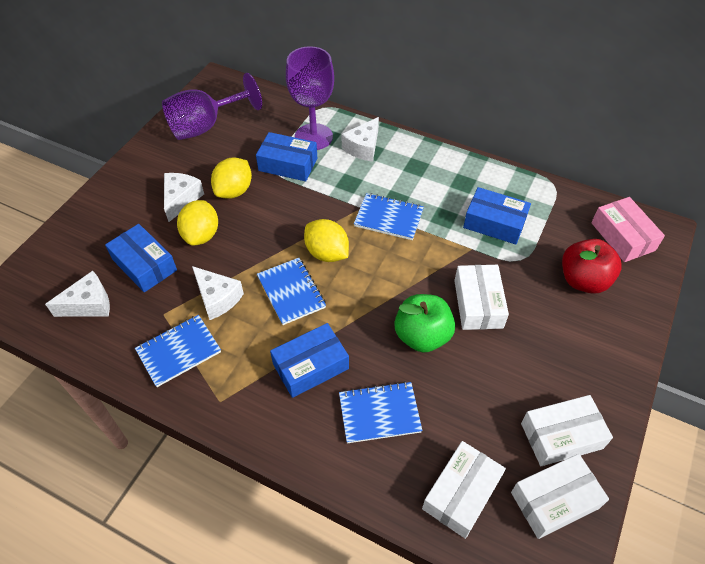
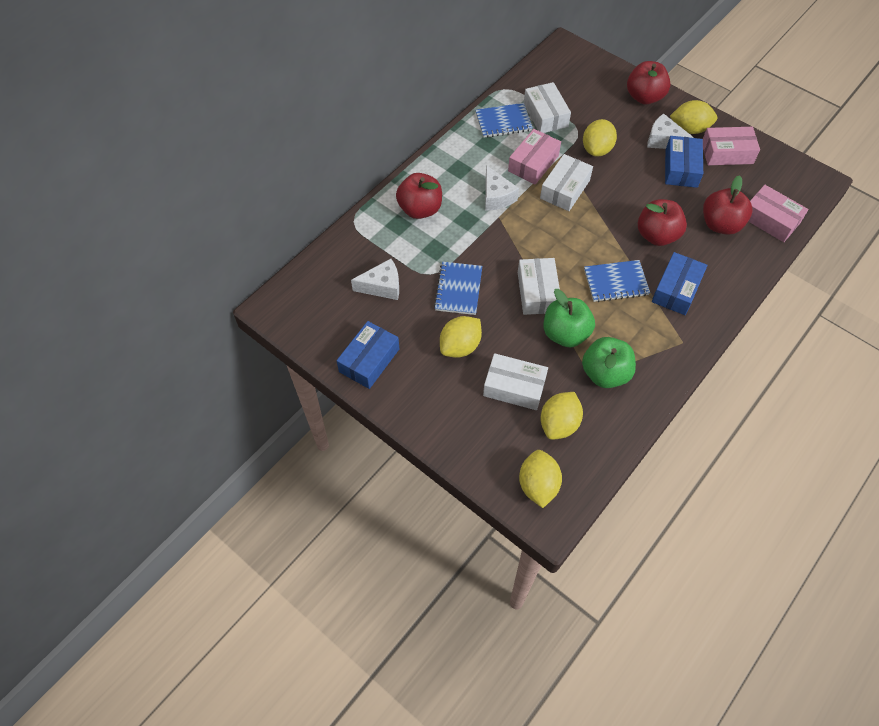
blue box: [105,224,177,293] [256,132,317,181] [270,323,349,398] [463,187,531,244] = 4 -> [337,321,399,389] [652,252,708,315] [665,136,703,188] = 3
blue notebook: [135,315,221,387] [257,258,326,325] [339,381,423,443] [354,193,424,240] = 4 -> [434,262,482,315] [475,103,533,138] [584,260,650,302] = 3
green apple: [394,294,455,353] = 1 -> [543,289,595,347] [582,337,636,388] = 2
pink box: [591,197,665,262] = 1 -> [508,129,561,185] [703,127,760,165] [748,185,808,242] = 3
purple goblet: [162,73,262,140] [286,46,334,150] = 2 -> none = 0
red apple: [562,239,622,294] = 1 -> [396,173,442,219] [627,61,671,104] [638,199,687,246] [703,175,752,235] = 4
white cheese: [45,271,110,317] [164,173,204,222] [192,266,244,320] [342,117,379,162] = 4 -> [351,259,399,300] [485,165,519,211] [647,114,694,149] = 3
yellow lemon: [177,200,218,246] [211,158,252,199] [304,219,349,262] = 3 -> [440,316,482,358] [519,450,562,508] [540,392,583,440] [583,119,617,156] [670,100,717,134] = 5

